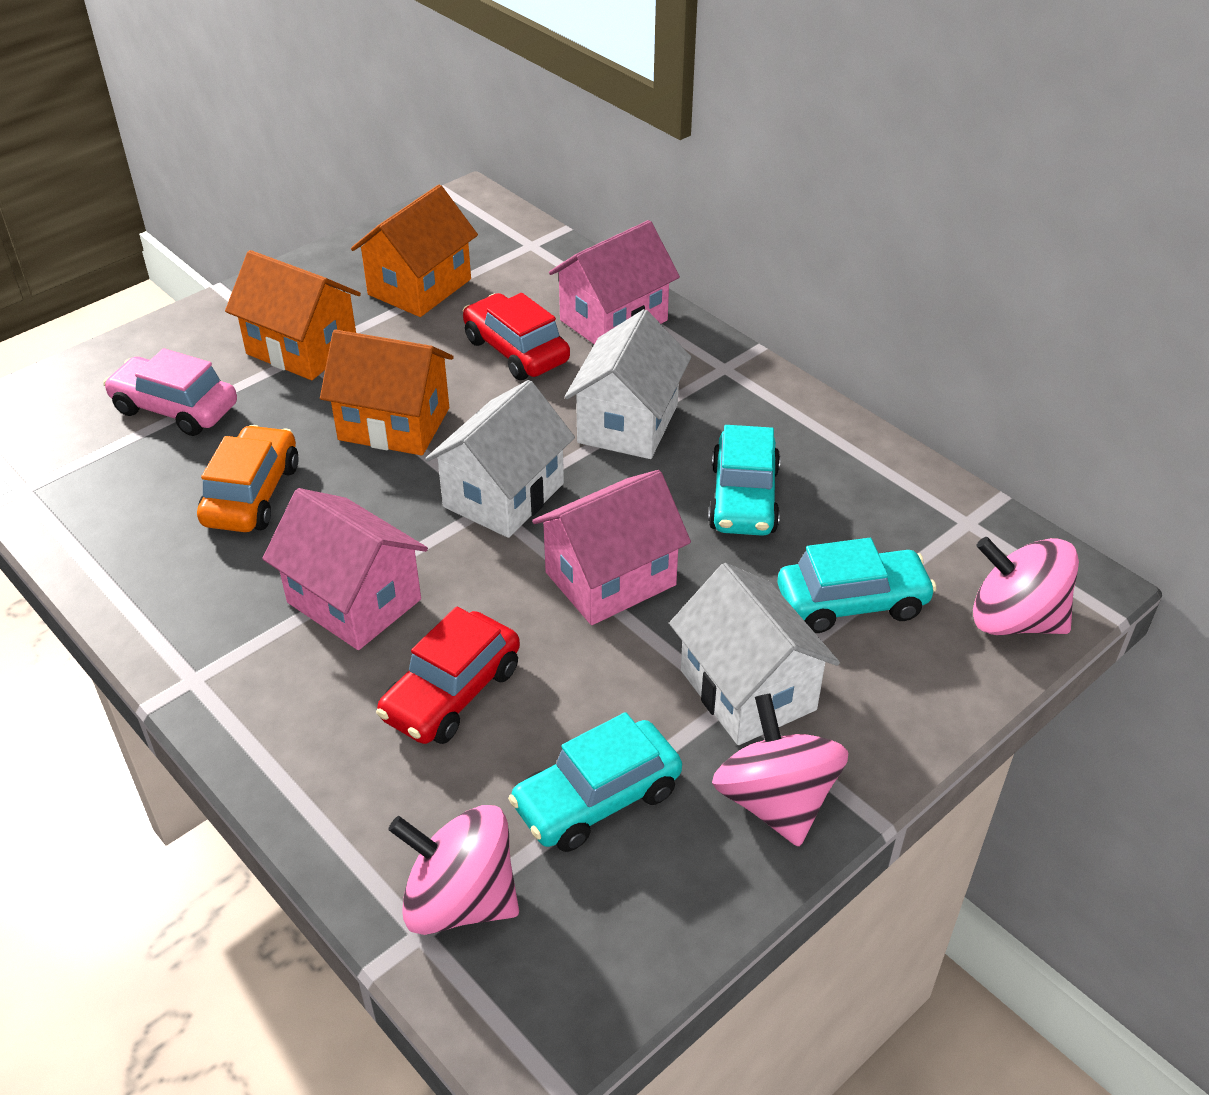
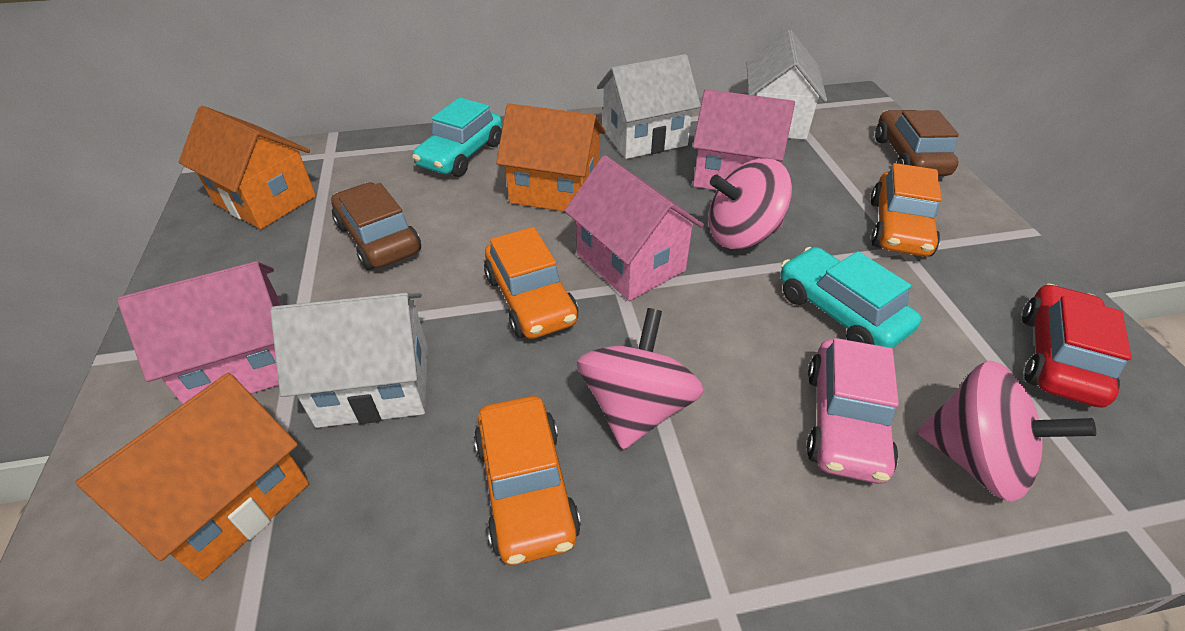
brown car: none = 0 -> [331,182,421,270] [875,110,959,176] = 2
orange car: [197,425,299,532] = 1 -> [474,396,581,565] [484,227,578,339] [871,163,942,257] = 3
red car: [376,607,520,744] [463,293,570,380] = 2 -> [1022,284,1131,408] = 1
turquoise car: [508,712,682,852] [708,425,781,536] [778,538,937,633] = 3 -> [412,98,502,177] [781,247,921,348] = 2

